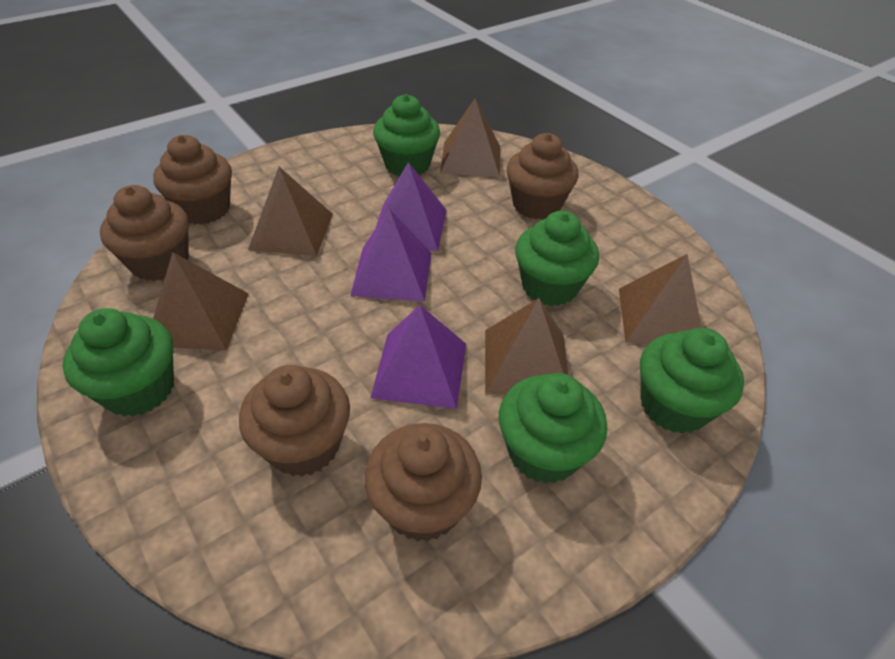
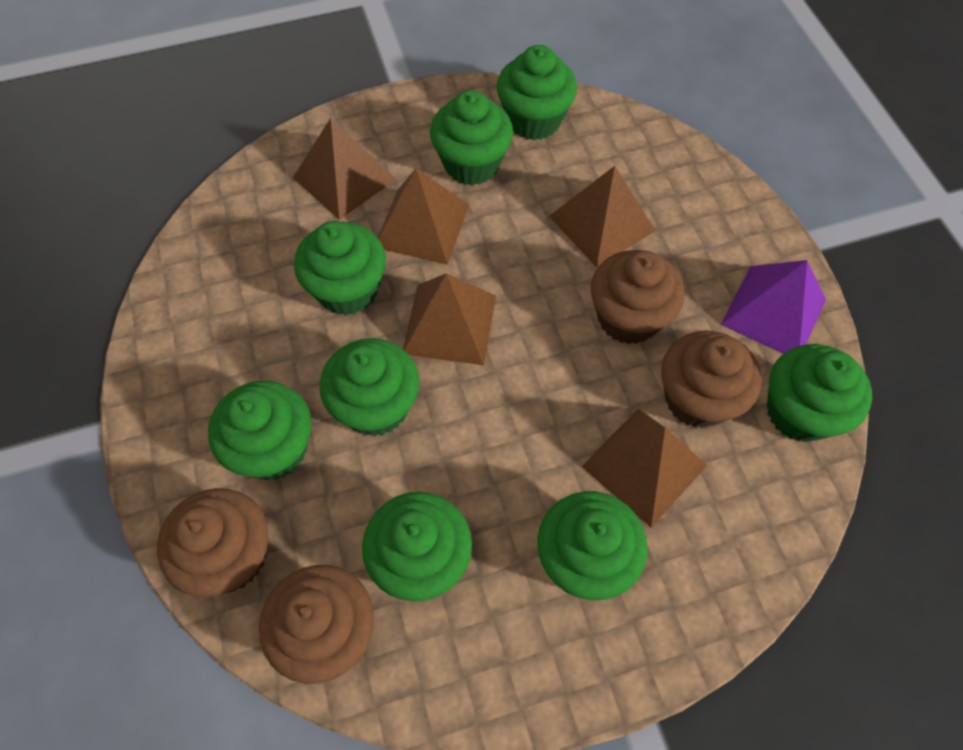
brown cupcake: [100,185,189,281] [153,135,232,225] [239,365,350,477] [365,423,482,542] [506,133,578,220] = 5 -> [157,488,269,597] [259,565,374,684] [591,250,684,344] [661,331,762,428] = 4
green cupcake: [63,308,174,416] [373,94,440,176] [499,373,607,484] [515,211,599,306] [640,328,744,434] = 5 -> [208,381,312,480] [294,221,386,315] [320,338,419,436] [362,492,472,601] [430,90,513,185] [497,45,577,140] [537,491,648,600] [767,344,872,442] = 8
purple pyramid: [350,209,431,302] [370,305,466,409] [375,162,447,251] = 3 -> [721,260,826,354] = 1

